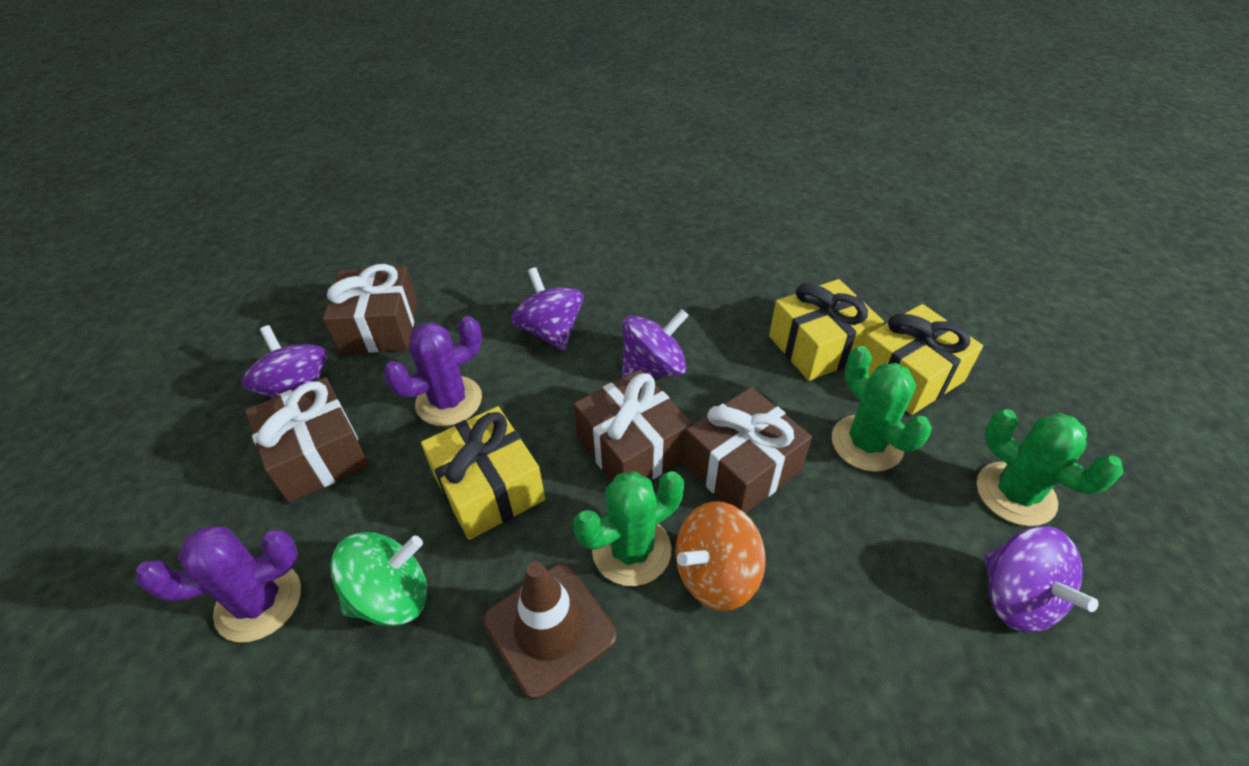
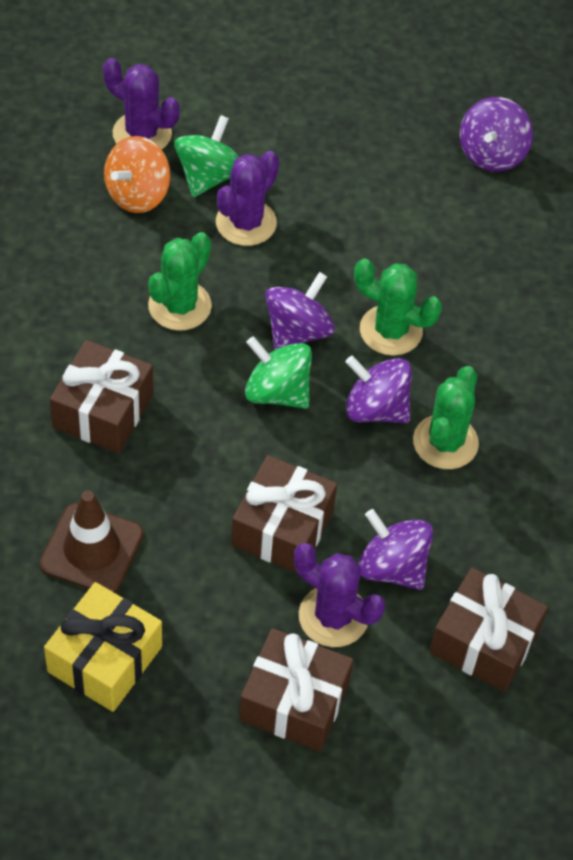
green spinning top: [330,532,427,626] = 1 -> [174,115,239,197] [245,336,312,409] = 2
purple cactus: [136,526,301,642] [383,316,482,426] = 2 -> [103,58,180,150] [216,151,279,246] [294,543,385,647] = 3
yellow gift: [421,406,545,540] [769,279,884,381] [864,304,983,415] = 3 -> [44,582,162,712] = 1

